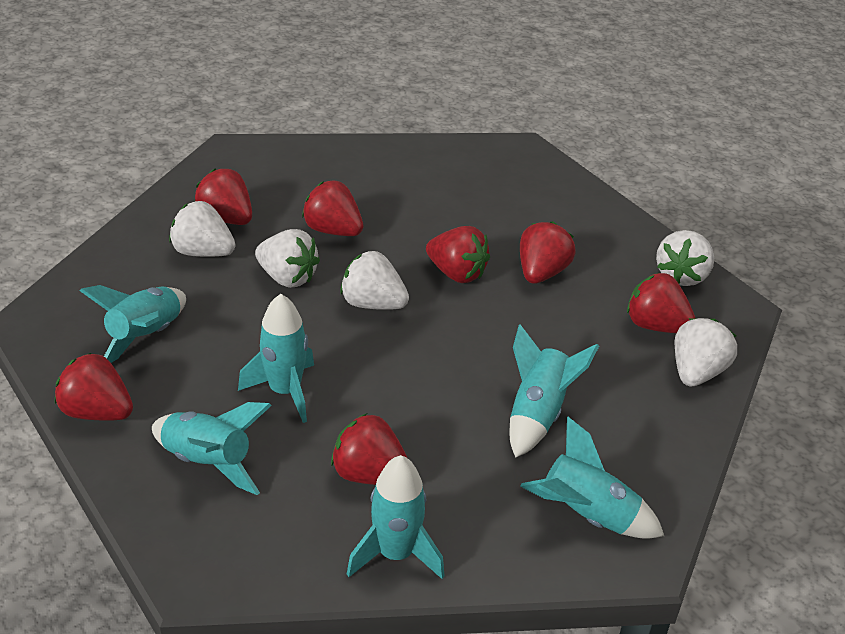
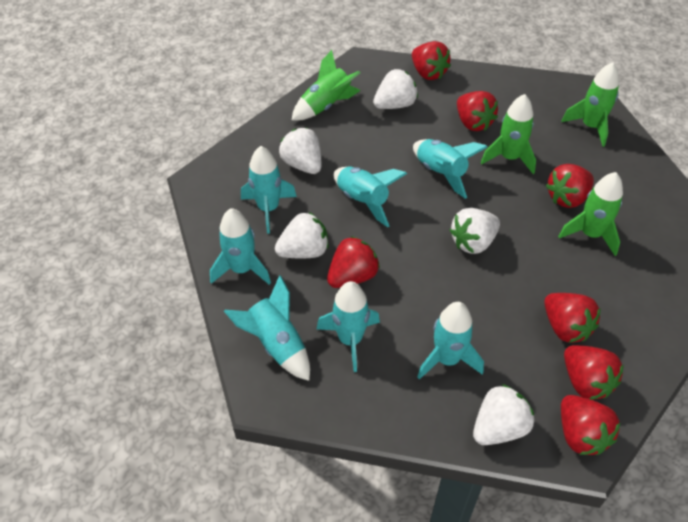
green rocket: none = 0 -> [292,50,361,121] [481,94,536,174] [558,172,623,256] [561,62,619,147] = 4
turquoise rocket: [79,285,186,363] [152,402,272,495] [238,294,314,423] [347,455,445,579] [510,325,599,458] [520,417,664,539] = 6 -> [210,208,271,285] [224,275,310,381] [241,146,297,234] [317,281,380,372] [334,167,407,227] [413,139,488,199] [417,302,484,380] = 7

